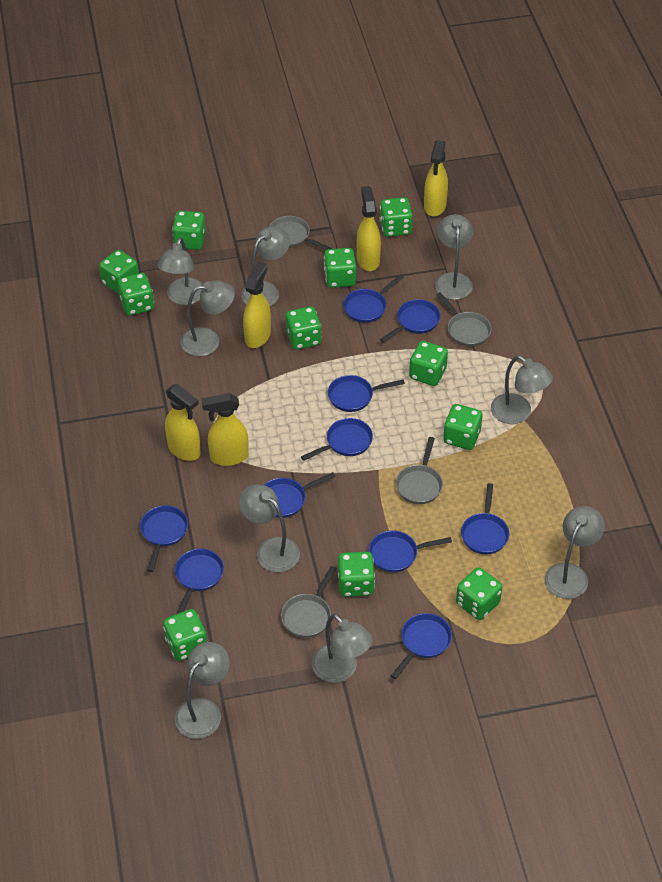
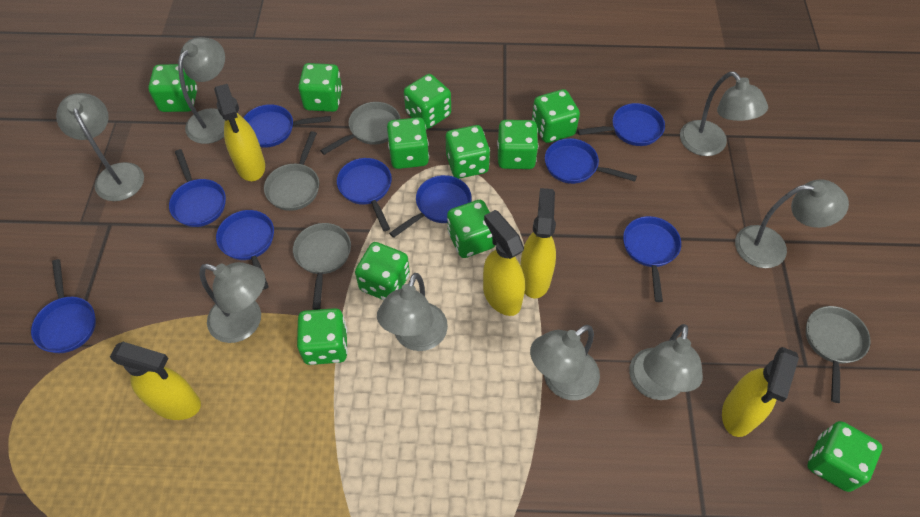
blue pan: [140,505,188,572] [175,549,224,614] [264,472,335,518] [301,418,373,461] [328,375,405,412] [343,274,404,323] [369,530,452,573] [380,299,441,343] [391,613,452,679] [461,483,509,554] = 10 -> [31,259,96,353] [169,149,226,227] [216,210,274,290] [243,104,331,148] [337,158,392,231] [389,175,472,238] [545,138,637,184] [577,103,665,146] [623,216,681,302] = 9
grey lamp: [158,237,203,305] [175,642,230,739] [181,280,235,356] [239,485,300,572] [241,226,290,306] [312,614,373,683] [435,214,473,300] [491,355,553,424] [544,506,605,599] = 9 -> [56,93,144,201] [178,37,225,144] [200,262,265,343] [377,273,448,351] [530,325,600,400] [629,324,703,400] [680,71,768,156] [735,179,849,268] = 8

